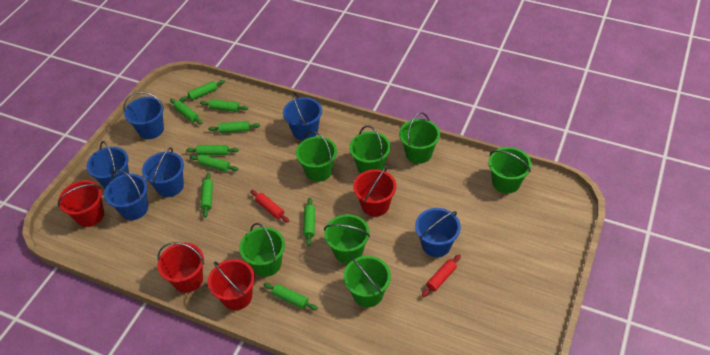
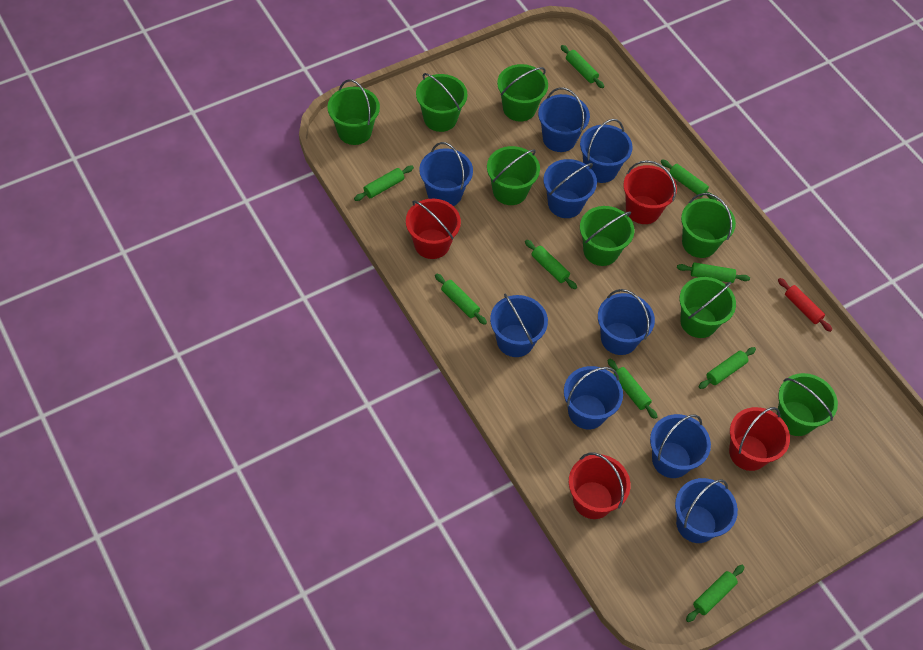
blue bucket: [87,141,129,189] [104,170,148,220] [123,92,164,139] [142,148,184,197] [283,93,322,140] [415,208,461,257] = 6 -> [419,142,473,206] [490,294,548,357] [538,87,590,152] [543,159,597,218] [564,366,623,429] [580,119,632,183] [598,289,655,355] [650,414,711,478] [675,478,738,543] = 9
green bucket: [239,223,285,277] [296,131,337,182] [324,214,370,264] [343,256,391,307] [349,126,391,173] [399,113,440,164] [488,147,532,194] = 7 -> [327,79,380,145] [416,73,467,132] [487,146,540,205] [497,64,548,122] [580,206,634,266] [679,277,736,338] [681,193,736,258] [777,373,838,436] = 8
red rolling pin: [251,190,289,223] [422,254,461,297] = 2 -> [778,278,832,332] = 1

